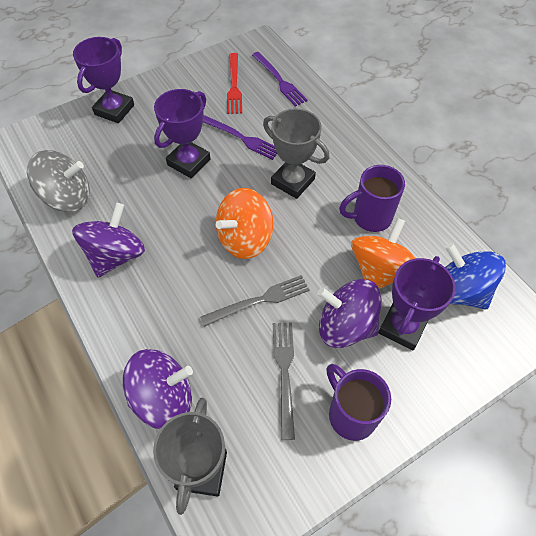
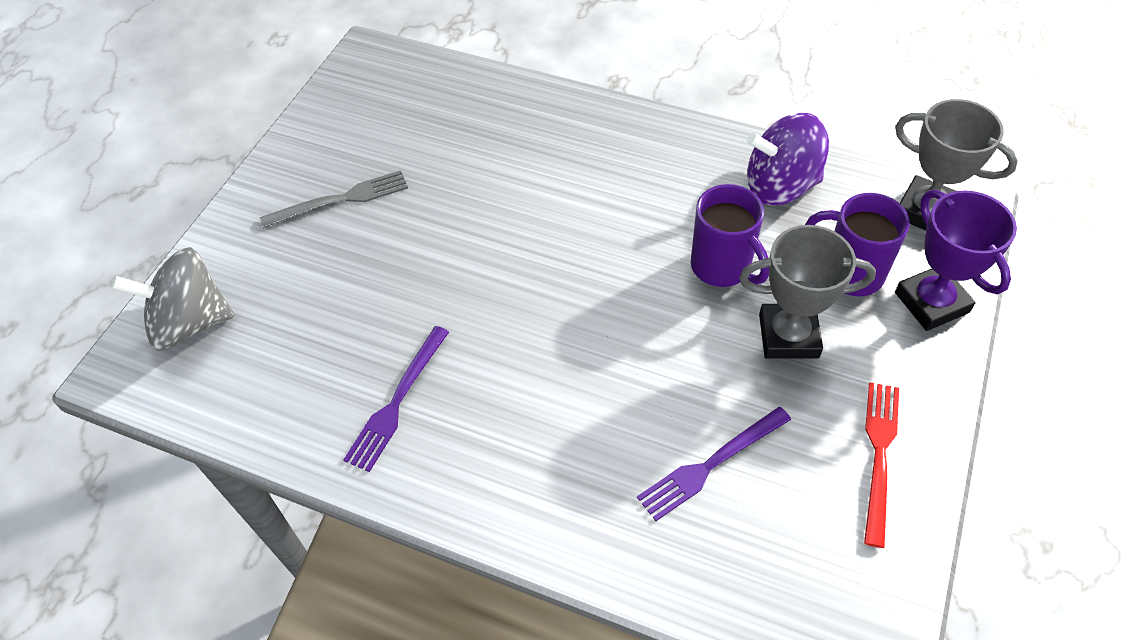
blue spinning top: [445,243,506,310] = 1 -> none = 0
grey fork: [200,275,310,327] [273,322,295,440] = 2 -> [260,170,408,228] = 1
orange spinning top: [216,188,273,259] [351,218,416,289] = 2 -> none = 0
purple spinning top: [72,203,145,278] [123,349,193,429] [317,279,382,348] = 3 -> [747,113,829,206] = 1
purple trophy: [73,37,134,123] [154,89,210,178] [379,256,456,350] = 3 -> [895,190,1017,331] = 1

